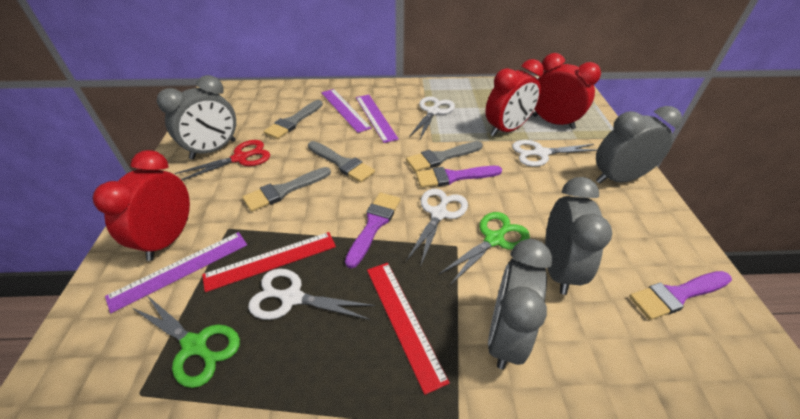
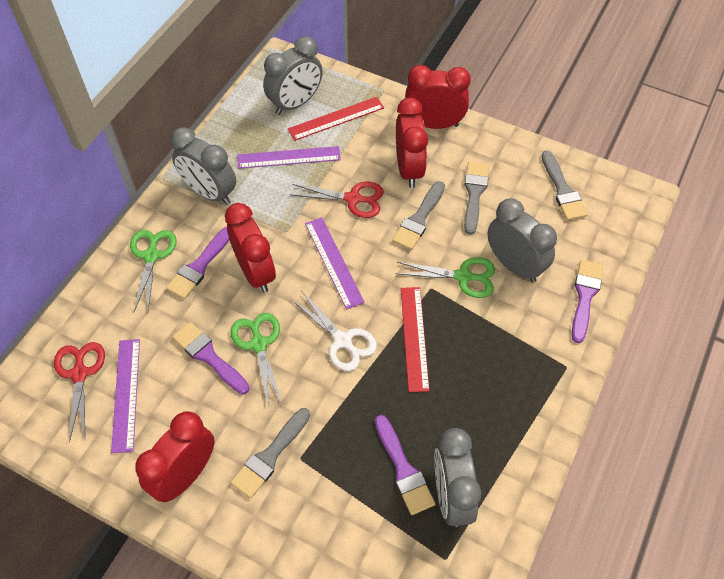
green scissors: [132,295,240,388] [438,212,530,285] = 2 -> [130,230,176,312] [231,313,283,405] [396,257,495,298] = 3
purple brush: [345,192,400,268] [416,166,502,188] [629,271,732,320] = 3 -> [166,227,229,299] [172,322,249,394] [375,415,435,515] [572,260,603,343] = 4
red clock: [93,150,190,261] [485,59,544,137] [533,53,601,129] = 3 -> [135,411,215,502] [225,203,276,293] [396,97,428,188] [405,65,471,129] = 4
red scissors: [175,140,270,180] = 1 -> [54,342,105,443] [289,182,384,218] = 2
white scissors: [248,269,375,320] [406,189,468,265] [409,96,455,139] [512,140,597,166] = 4 -> [291,291,377,371] = 1

